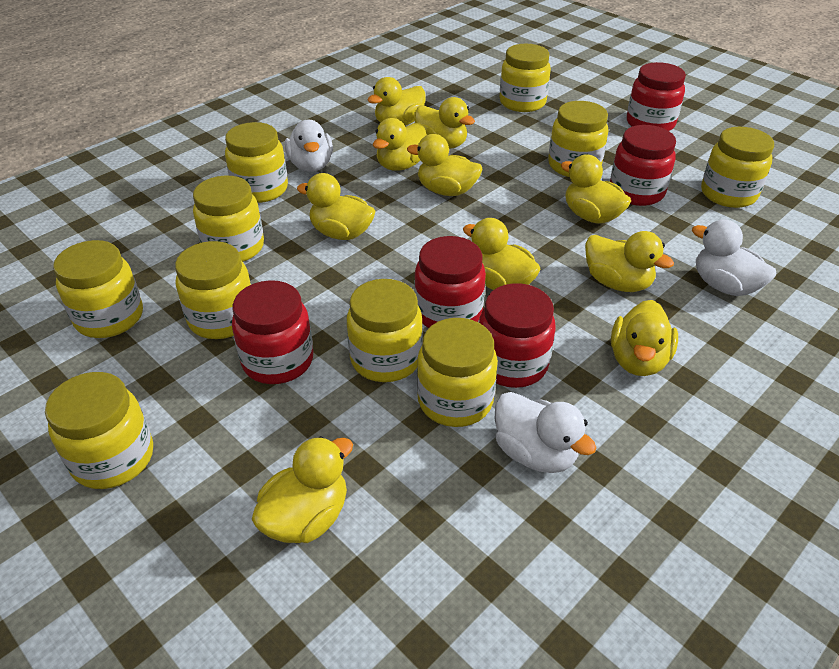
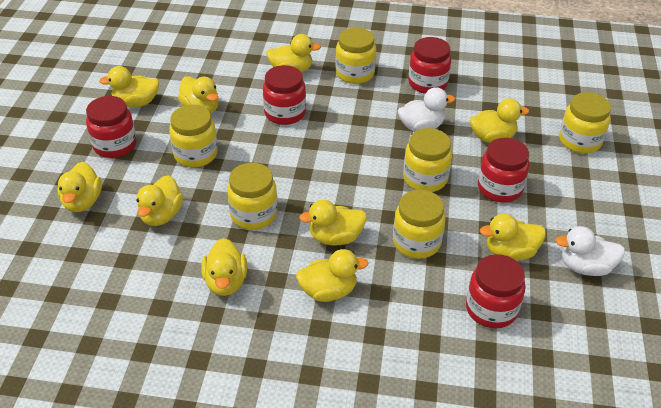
white duck: [285,120,333,172] [494,392,596,473] [692,219,776,296] = 3 -> [398,87,455,132] [555,226,625,276] = 2
yellow jar: [45,372,153,489] [53,240,143,338] [175,241,251,339] [193,176,264,262] [225,122,288,203] [347,279,423,382] [417,318,498,427] [500,44,551,112] [548,101,608,177] [701,127,774,208] = 10 -> [169,105,218,167] [227,163,278,230] [335,27,376,84] [393,190,445,259] [403,128,452,192] [559,92,611,154] = 6

